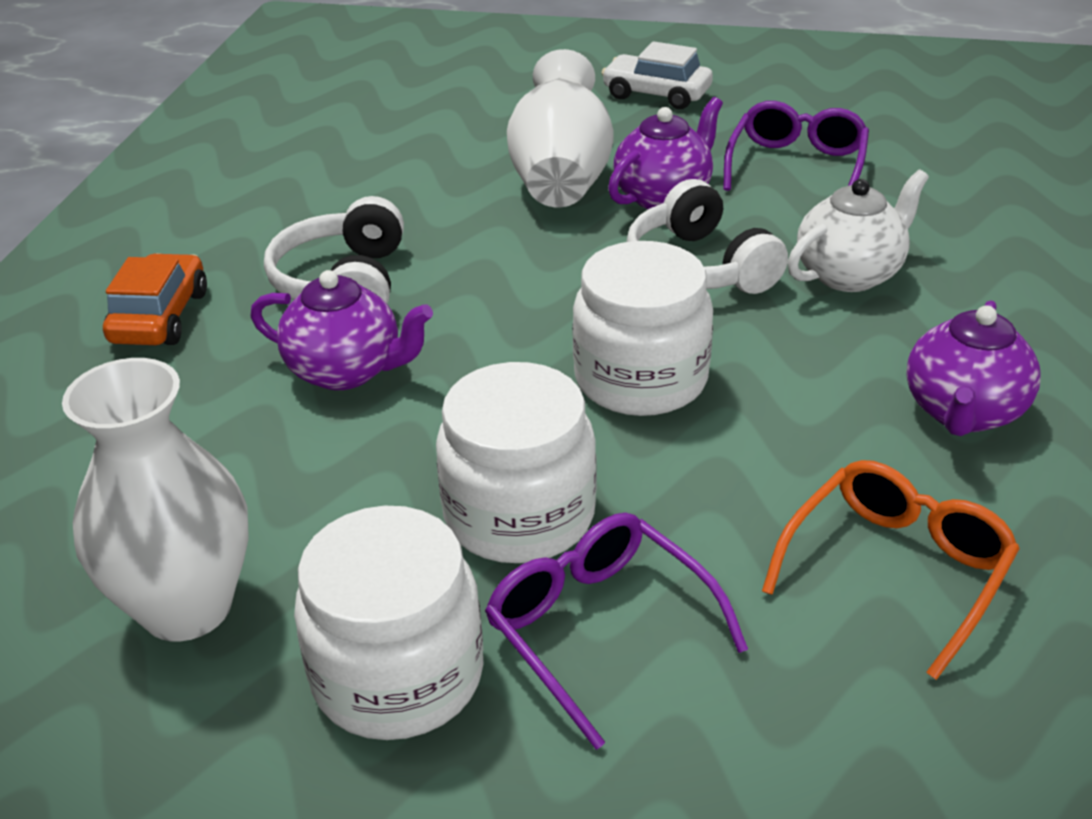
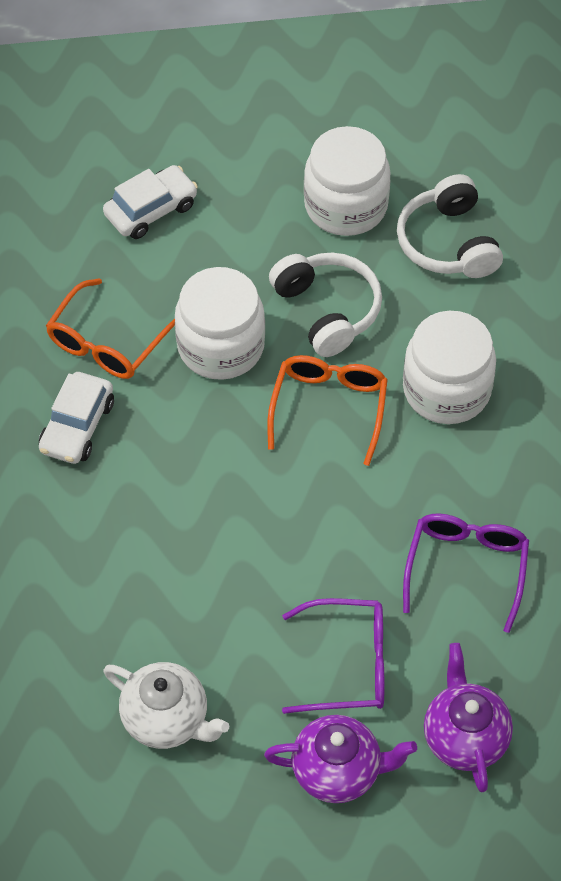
orange car: [103,253,207,345] = 1 -> none = 0
orange glasses: [762,460,1020,680] = 1 -> [46,278,175,379] [267,355,388,466] = 2
purple teapot: [250,270,433,390] [608,97,723,209] [906,300,1041,436] = 3 -> [264,715,417,803] [424,643,513,792] = 2
white car: [601,41,713,109] = 1 -> [39,372,114,464] [103,165,198,239] = 2
white vase: [62,358,248,641] [507,49,614,207] = 2 -> none = 0

